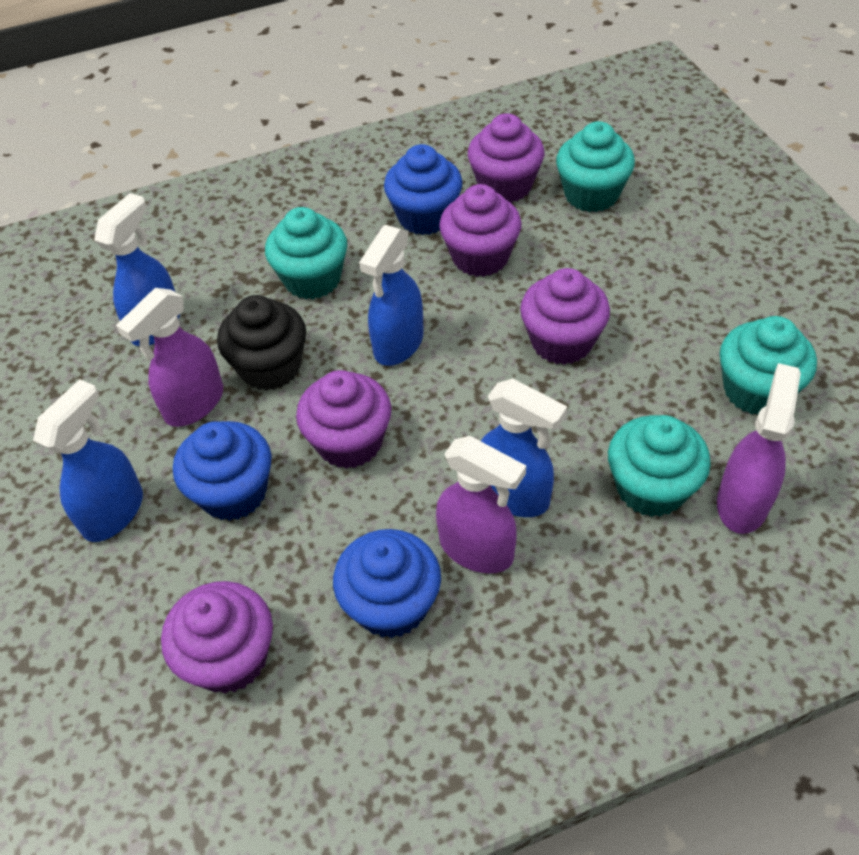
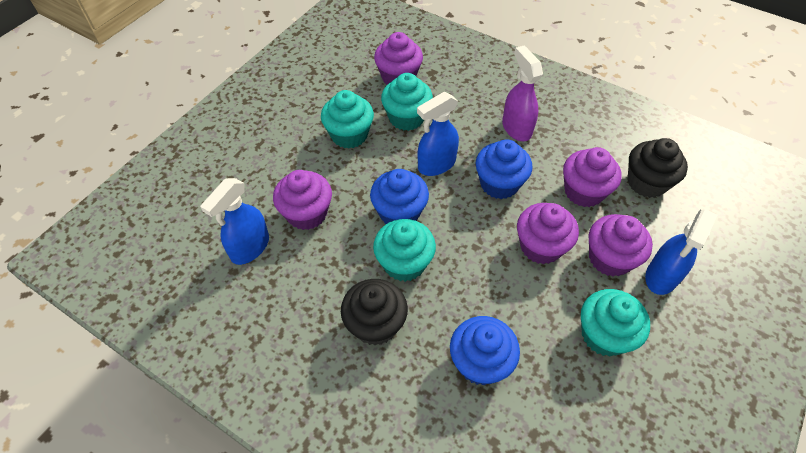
black cupcake: [217,295,306,391] = 1 -> [341,279,408,346] [628,138,688,198] = 2
blue spray bottle: [33,379,143,542] [94,193,180,346] [359,225,424,366] [481,379,567,517] = 4 -> [200,178,269,265] [417,92,459,176] [645,208,717,295] = 3
purple spray bottle: [116,288,223,427] [436,436,526,574] [717,363,801,534] = 3 -> [502,45,543,141] = 1

